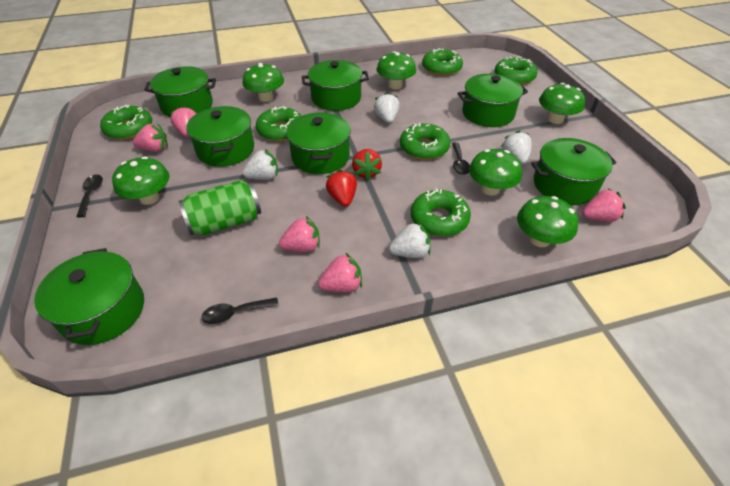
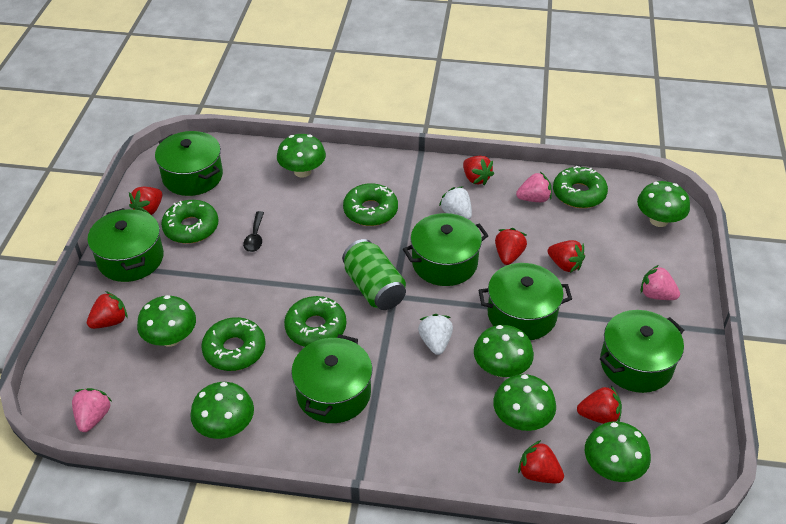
black spoon: [76,174,103,217] [201,297,279,324] [452,142,470,175] = 3 -> [243,211,264,252] = 1
green donut: [100,105,152,140] [256,106,302,141] [400,123,451,160] [411,188,471,236] [422,48,463,76] [495,57,538,85] = 6 -> [161,200,219,244] [201,317,266,371] [284,296,346,347] [343,183,398,226] [553,166,608,208] = 5
green mushroom: [112,156,170,205] [242,63,284,102] [377,51,416,89] [469,149,522,196] [517,196,578,247] [539,83,585,124] = 6 -> [137,295,196,347] [190,382,254,439] [277,134,326,178] [474,325,534,377] [493,374,556,431] [585,421,651,482] [637,181,690,227] = 7
green pot: [34,248,144,345] [144,66,216,117] [186,106,254,167] [286,113,351,174] [302,60,369,111] [458,74,528,127] [531,138,616,205] = 7 -> [87,208,164,282] [155,131,223,196] [291,334,372,423] [403,213,489,286] [478,263,572,340] [600,310,684,393] = 6
pink strawberry: [133,123,168,152] [170,106,197,137] [279,216,320,252] [318,253,362,292] [582,188,626,222] = 5 -> [72,388,112,432] [516,172,552,202] [641,265,680,300] = 3
red strawberry: [326,170,357,207] [352,149,382,180] = 2 -> [87,291,128,329] [129,187,162,215] [463,156,494,185] [495,228,527,265] [518,440,564,483] [548,240,585,273] [577,386,622,424] = 7
white strawberry: [242,149,278,180] [374,92,400,123] [389,222,431,258] [501,130,532,164] = 4 -> [418,314,453,355] [439,186,472,219] = 2

